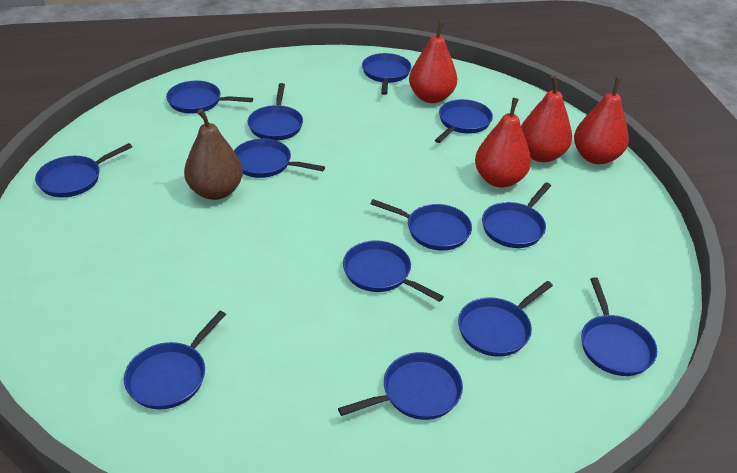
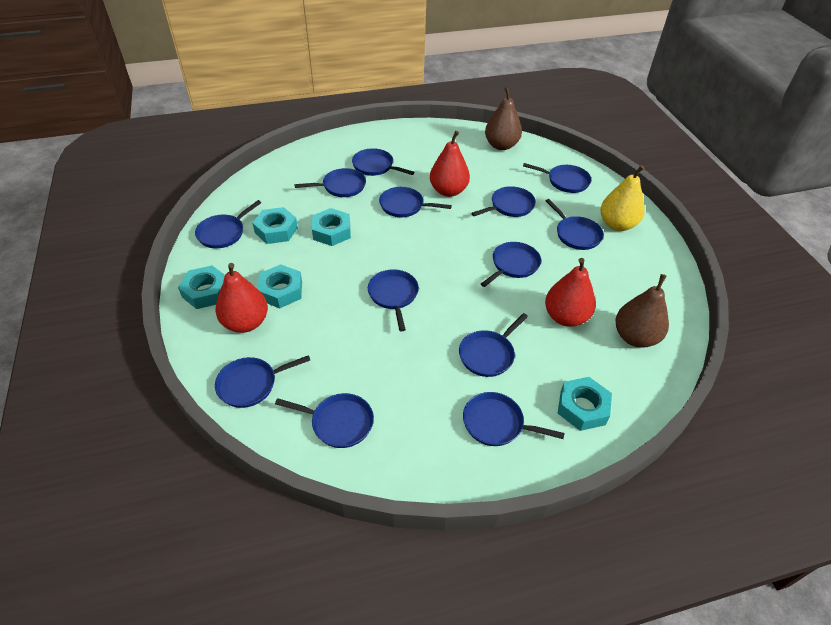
brown pear: [184,109,243,200] = 1 -> [485,87,522,150] [616,274,669,348] = 2
red pear: [409,21,457,103] [475,98,531,188] [521,75,572,162] [574,77,629,164] = 4 -> [215,263,268,333] [430,131,470,197] [545,258,596,327] = 3
turquoise nut: none = 0 -> [178,266,225,309] [253,207,298,244] [257,264,302,308] [312,208,351,246] [558,377,612,431] = 5
yellow pear: none = 0 -> [600,165,645,231] = 1

